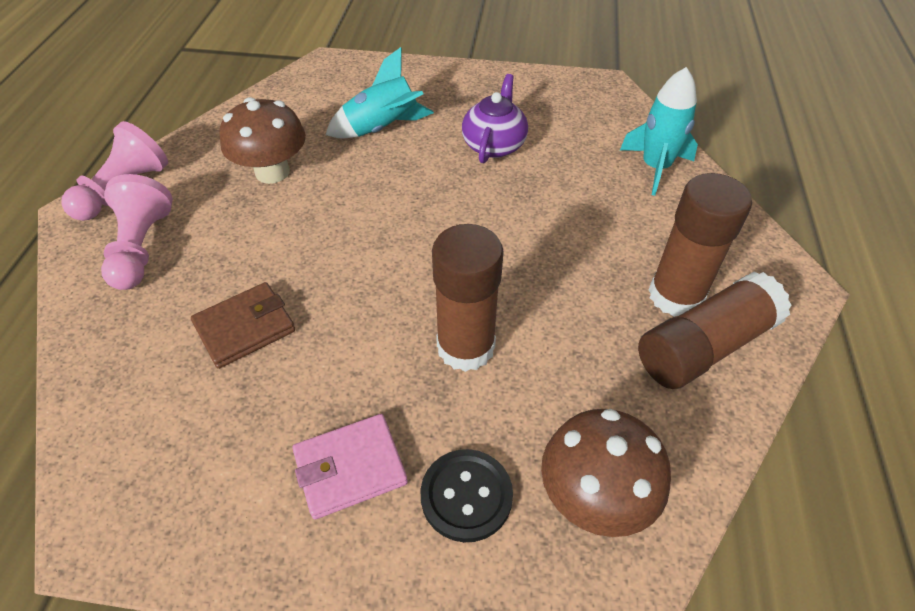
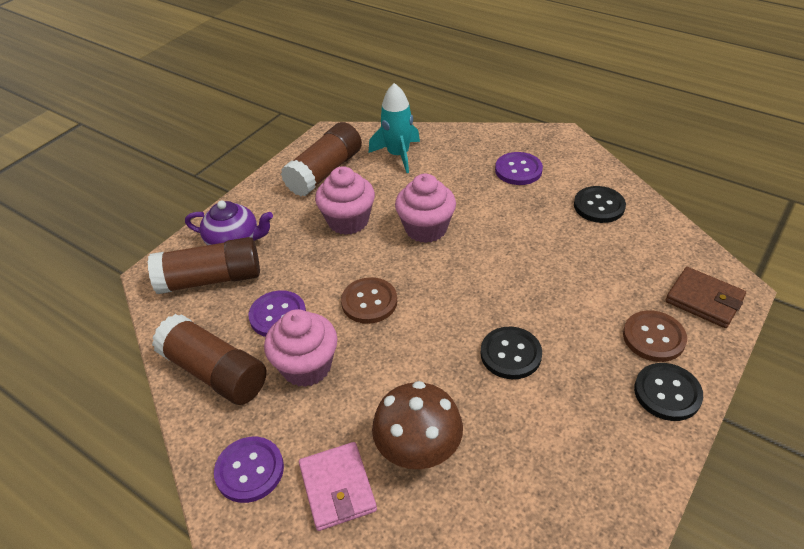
black button: [421,449,513,542] = 1 -> [481,327,542,379] [574,186,626,223] [634,363,703,421] = 3
brown button: none = 0 -> [341,277,397,324] [623,310,687,362] = 2
brown mushroom: [219,97,306,184] [541,409,671,537] = 2 -> [372,381,463,469] = 1
pink cupcake: none = 0 -> [264,309,338,387] [315,166,375,235] [395,174,456,243] = 3
pink pawn: [61,121,168,221] [101,174,173,290] = 2 -> none = 0
purple button: none = 0 -> [214,437,284,503] [249,290,306,337] [495,152,543,185] = 3
turquoise rocket: [326,47,434,138] [620,67,698,196] = 2 -> [369,83,420,173] = 1

